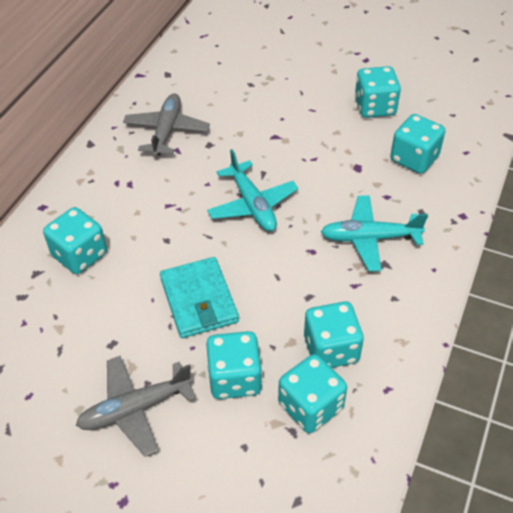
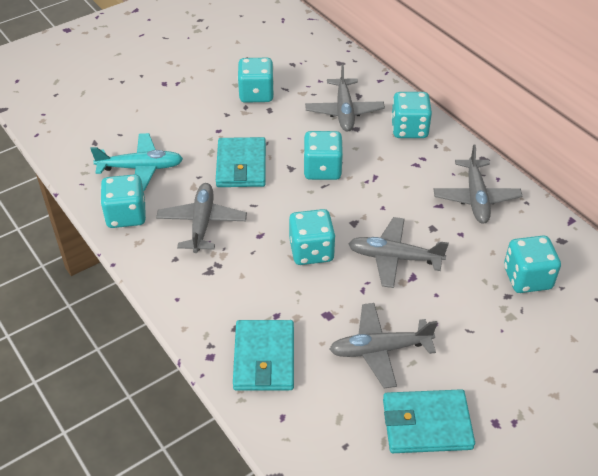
grey plane: [76,356,196,457] [123,93,210,157] = 2 -> [156,183,247,253] [305,64,385,132] [329,303,437,388] [348,217,449,288] [433,144,522,224] = 5
turquoise plane: [207,149,298,231] [321,195,428,271] = 2 -> [90,133,183,191] = 1
turquoise wallet: [160,257,239,338] = 1 -> [216,137,266,187] [233,320,294,391] [383,389,475,453] = 3

